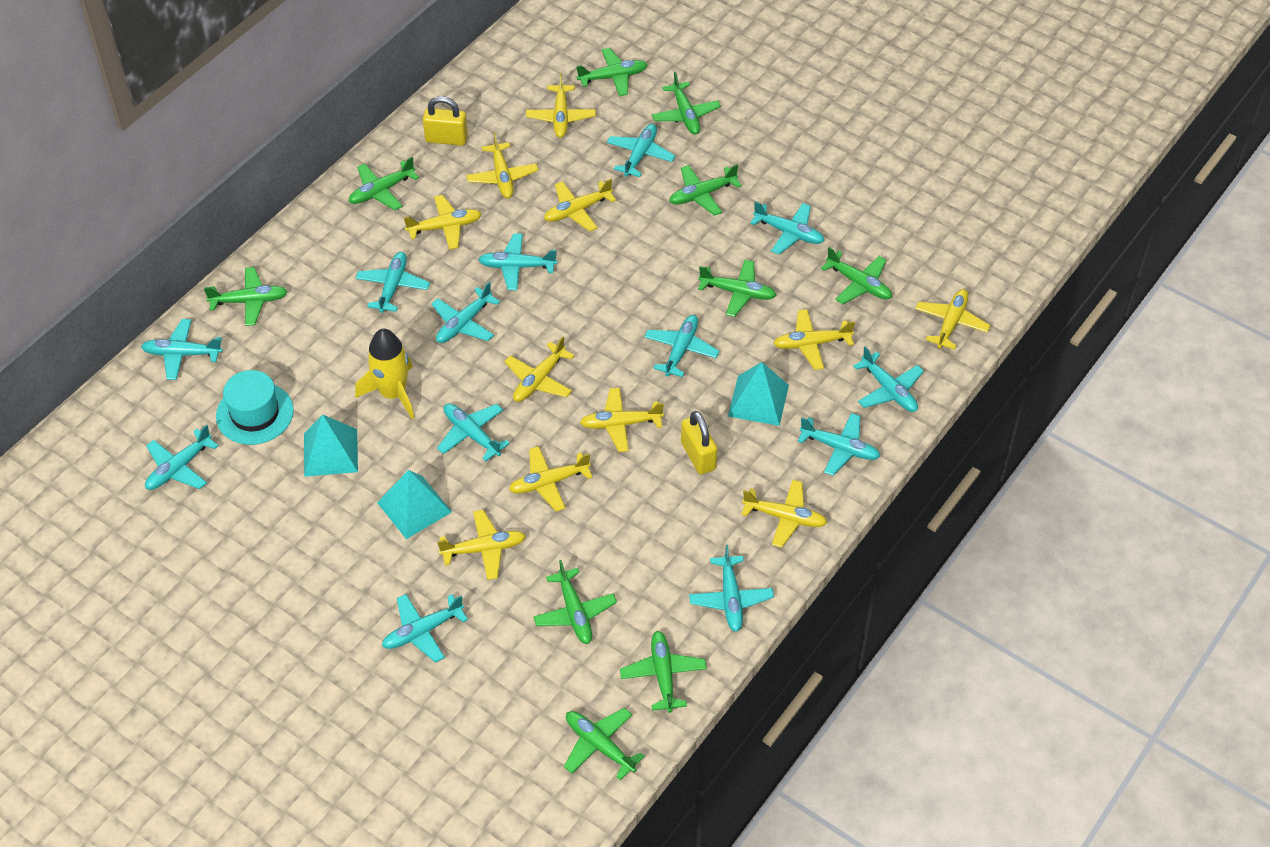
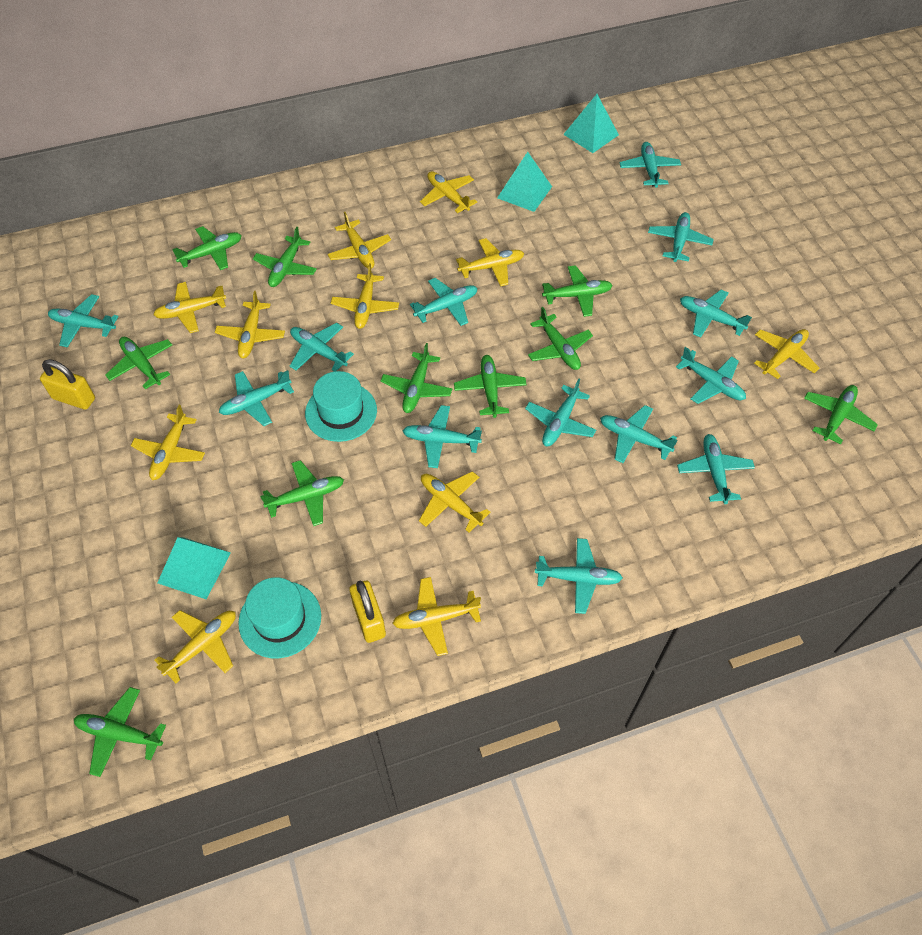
turquoise hat: [216,370,294,445] = 1 -> [238,577,321,658] [305,371,377,442] = 2
yellow rocket: [355,329,414,419] = 1 -> none = 0

